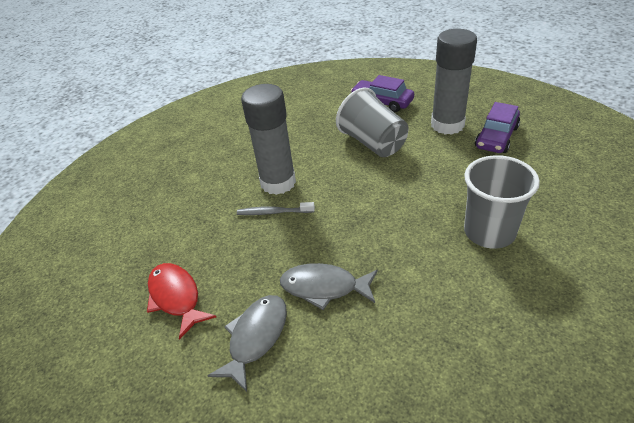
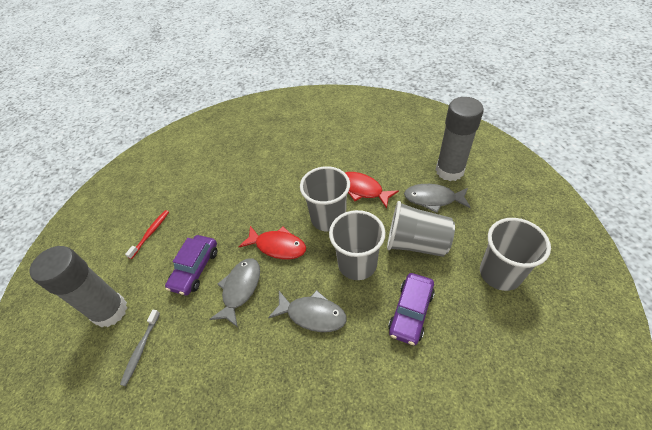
grey cup: [336,88,409,157] [464,155,540,249] = 2 -> [300,166,350,232] [329,210,386,280] [387,201,455,257] [480,218,551,291] = 4
grey fish: [208,295,287,392] [280,263,378,310] = 2 -> [209,258,260,327] [268,290,347,332] [404,184,471,213] = 3
red fish: [147,263,216,340] = 1 -> [238,226,306,259] [345,172,399,209] = 2
red toothbrush: none = 0 -> [125,210,169,259] = 1

